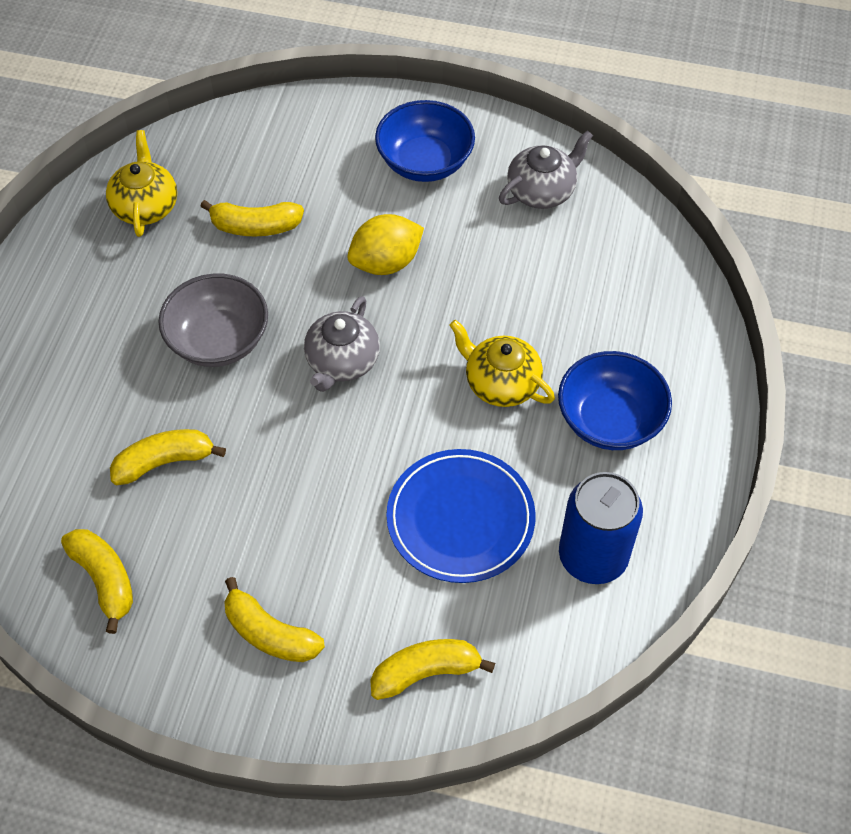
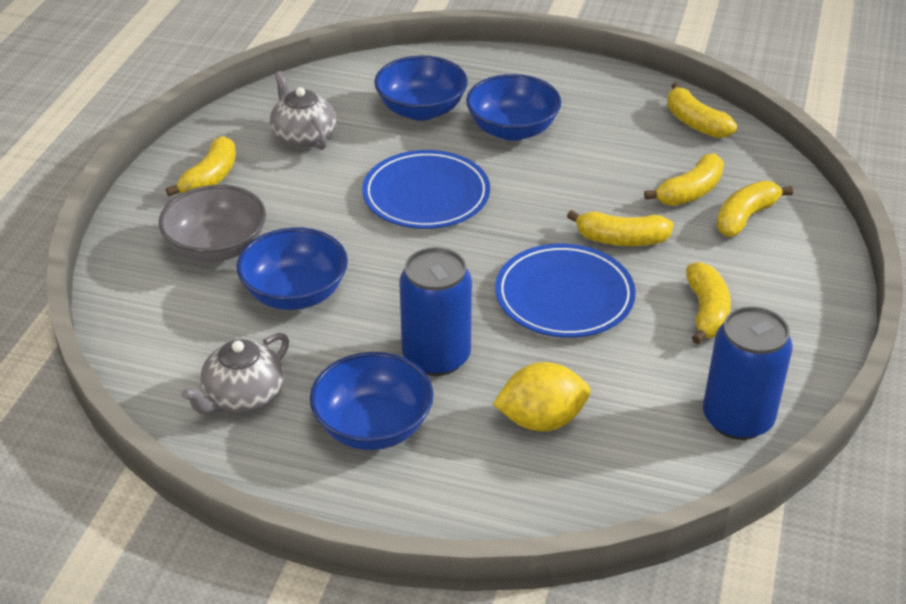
blue bowl: [375,100,475,182] [558,351,672,450] = 2 -> [236,227,348,310] [310,352,434,450] [374,56,468,121] [466,74,561,141] = 4
blue can: [559,472,643,584] = 1 -> [399,247,472,376] [703,306,793,440] = 2
blue plate: [386,449,536,583] = 1 -> [362,150,490,229] [495,244,636,338] = 2
yellow banana: [61,529,133,634] [110,429,226,485] [200,200,304,236] [224,577,325,662] [370,639,495,700] = 5 -> [166,136,236,196] [567,210,674,246] [644,153,724,206] [667,83,737,138] [686,262,731,344] [716,181,793,237] = 6
yellow teapot: [106,130,177,237] [449,320,555,407] = 2 -> none = 0

